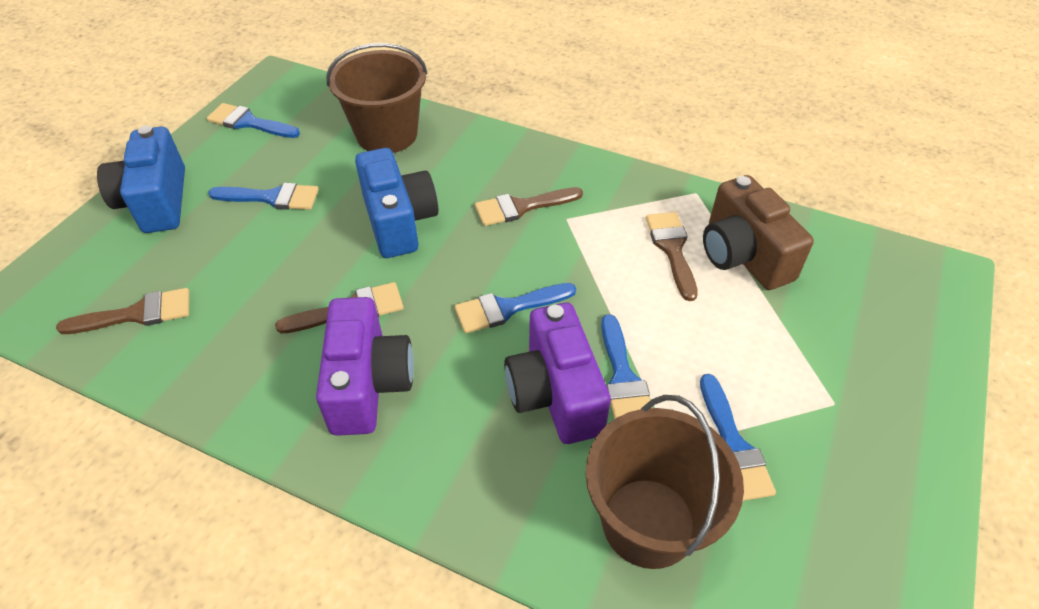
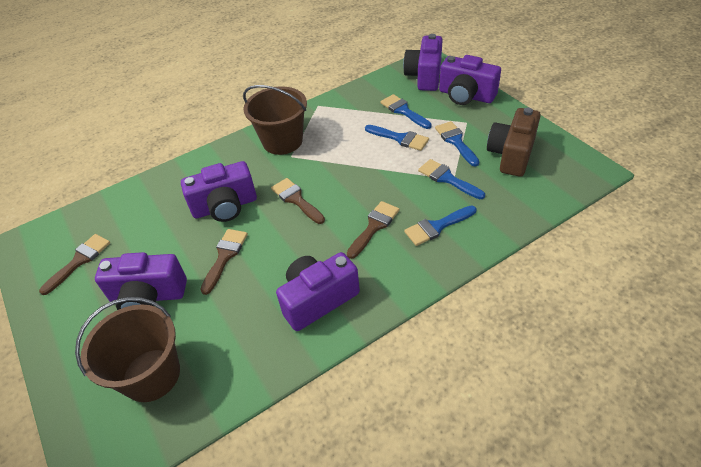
blue camera: [97,126,185,233] [355,148,438,258] = 2 -> none = 0
purple camera: [316,297,414,436] [504,302,611,444] = 2 -> [95,252,187,310] [181,161,257,222] [276,252,360,331] [403,34,443,91] [439,55,501,105] = 5

